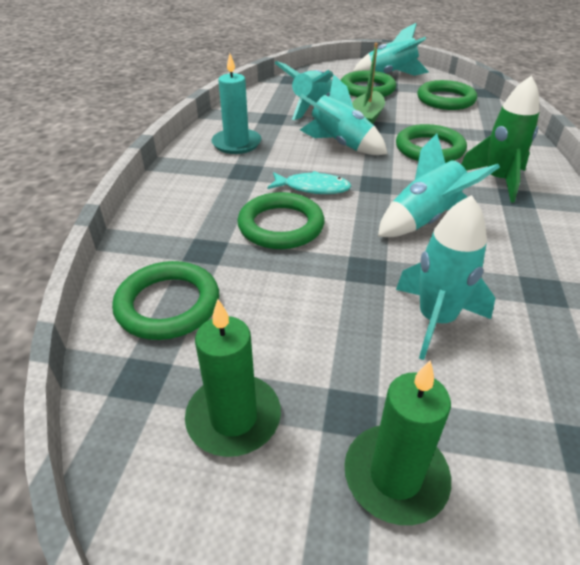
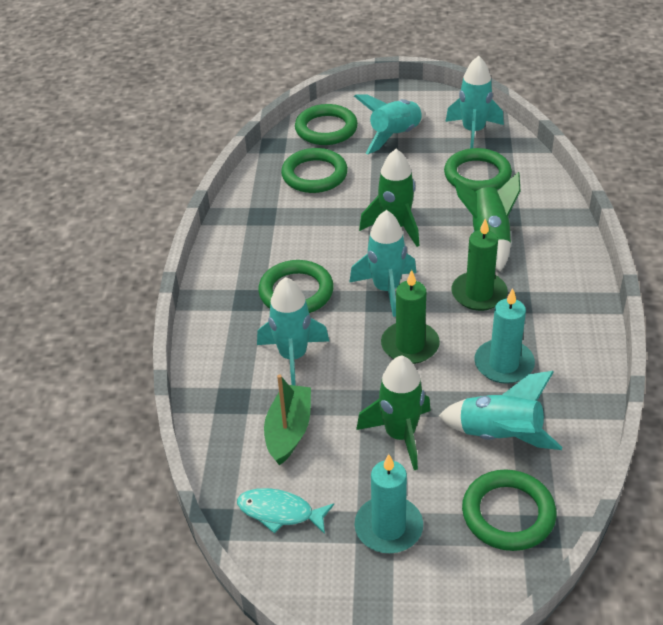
green rocket: [461,75,540,202] = 1 -> [356,355,431,470] [359,149,420,247] [453,172,520,271] = 3
turquoise candle: [211,53,262,154] = 1 -> [355,454,423,553] [474,288,535,384] = 2

